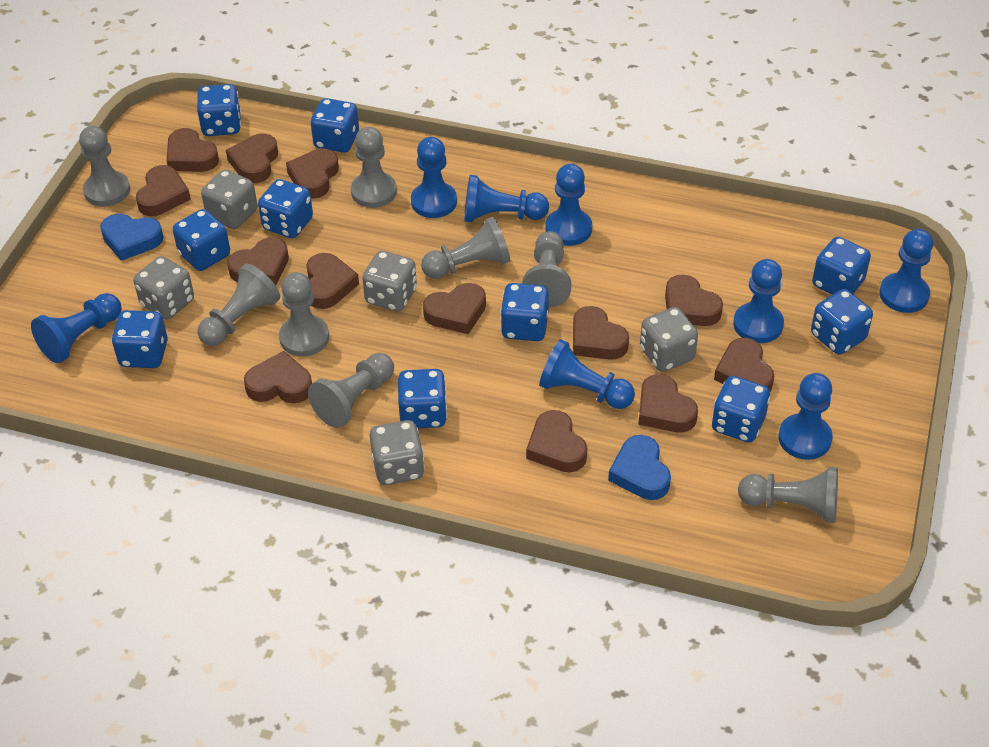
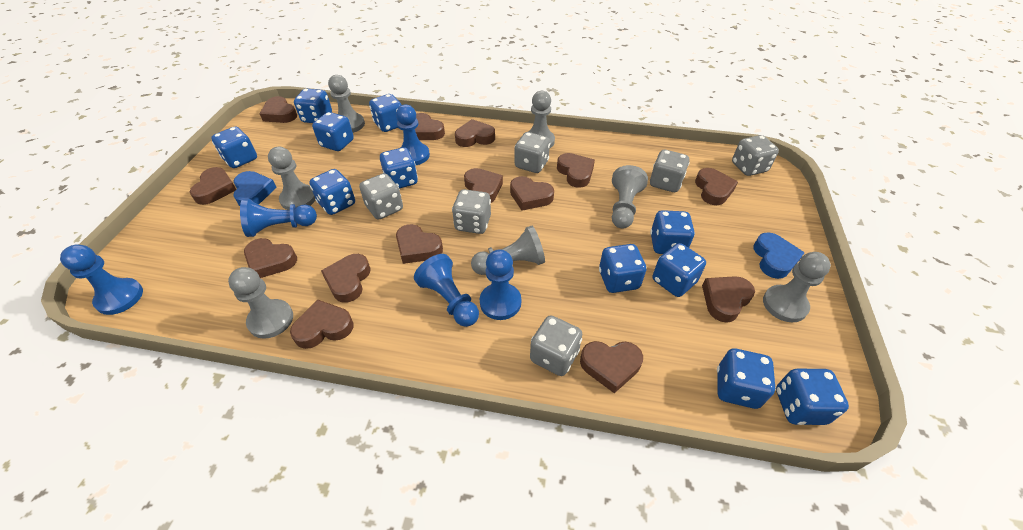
blue dice: [111,310,168,368] [173,209,230,271] [197,84,241,136] [258,179,313,238] [310,98,359,153] [398,369,447,428] [500,283,549,341] [712,376,770,442] [811,289,873,354] [812,237,871,295] = 10 -> [211,127,257,168] [294,88,332,123] [309,169,355,215] [312,112,354,151] [369,94,402,132] [380,147,418,189] [599,244,646,293] [650,210,695,254] [653,243,706,297] [717,348,776,409] [776,369,849,425] = 11
blue pawn: [31,293,122,363] [411,137,457,218] [464,175,549,222] [539,339,635,409] [545,164,592,246] [733,259,784,343] [778,373,833,460] [879,229,933,313] = 8 -> [60,244,143,315] [240,199,317,237] [396,105,430,165] [414,254,479,327] [480,249,521,320] = 5
brown heart: [136,165,191,216] [167,128,219,172] [226,133,278,183] [227,237,289,286] [244,351,312,403] [286,148,339,199] [306,253,359,309] [423,283,486,334] [526,410,587,473] [573,306,629,360] [638,374,698,432] [665,274,723,326] [714,338,774,392] = 13 -> [190,167,236,205] [244,238,297,278] [259,96,297,123] [290,300,354,349] [321,254,371,303] [396,224,443,264] [415,113,445,140] [455,119,495,147] [464,168,503,203] [510,176,554,211] [557,153,595,188] [580,341,643,393] [695,168,738,205] [702,276,755,323] = 14
grey dice: [134,256,194,320] [201,170,257,229] [362,251,417,312] [370,420,425,485] [640,307,698,372] = 5 -> [359,173,403,220] [452,189,491,234] [515,132,550,173] [530,315,582,376] [650,150,690,192] [732,135,779,176] = 6
grey pawn: [79,126,130,207] [198,264,280,346] [279,272,329,357] [308,353,394,428] [351,127,397,208] [421,217,510,279] [522,231,571,308] [738,467,838,523] = 8 -> [228,267,293,339] [268,147,315,210] [328,75,365,133] [471,226,545,275] [528,91,555,148] [612,165,648,229] [763,252,831,322] = 7

